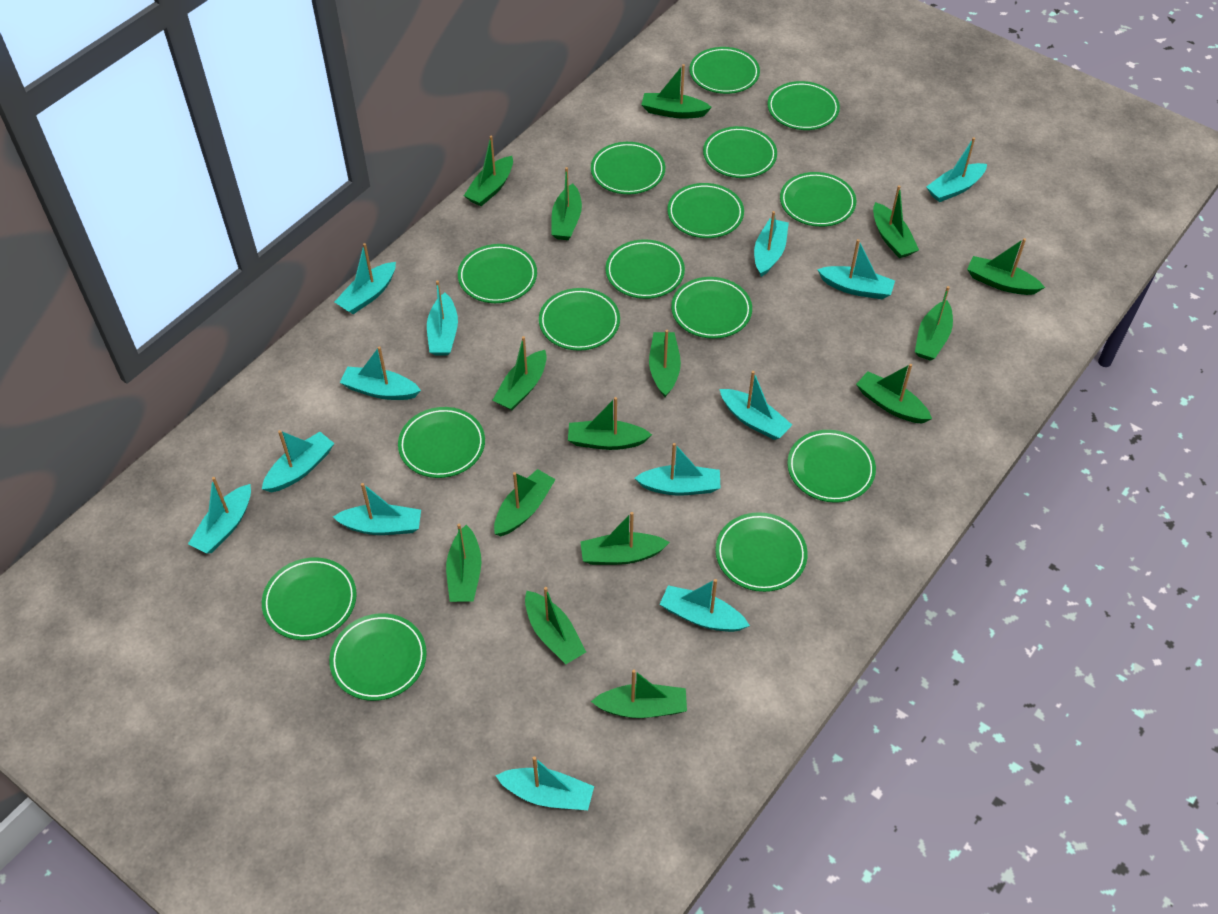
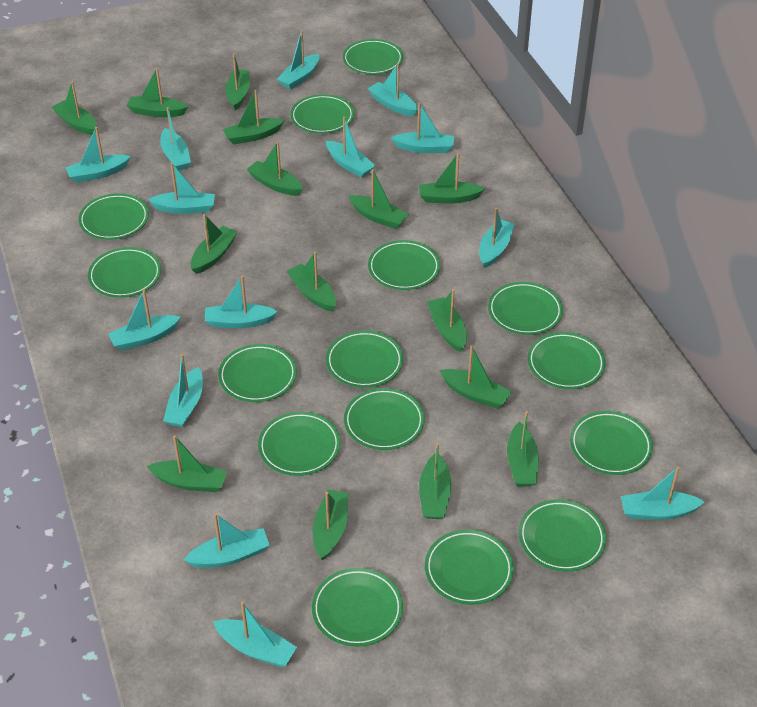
turquoise boat: [188,477,251,554] [262,430,334,493] [333,483,421,535] [335,243,396,314] [340,346,421,400] [427,280,458,355] [495,756,594,810] [634,443,721,495] [659,579,750,632] [720,371,792,440] [754,211,789,277] [817,239,895,299] [926,137,987,202] = 13 -> [65,127,131,183] [108,290,180,350] [148,163,215,214] [160,107,191,170] [163,354,203,427] [184,513,270,568] [205,276,278,328] [213,601,297,667] [277,30,319,89] [326,117,376,178] [367,63,418,116] [391,103,454,153] [479,208,514,268] [621,467,705,520] = 14

